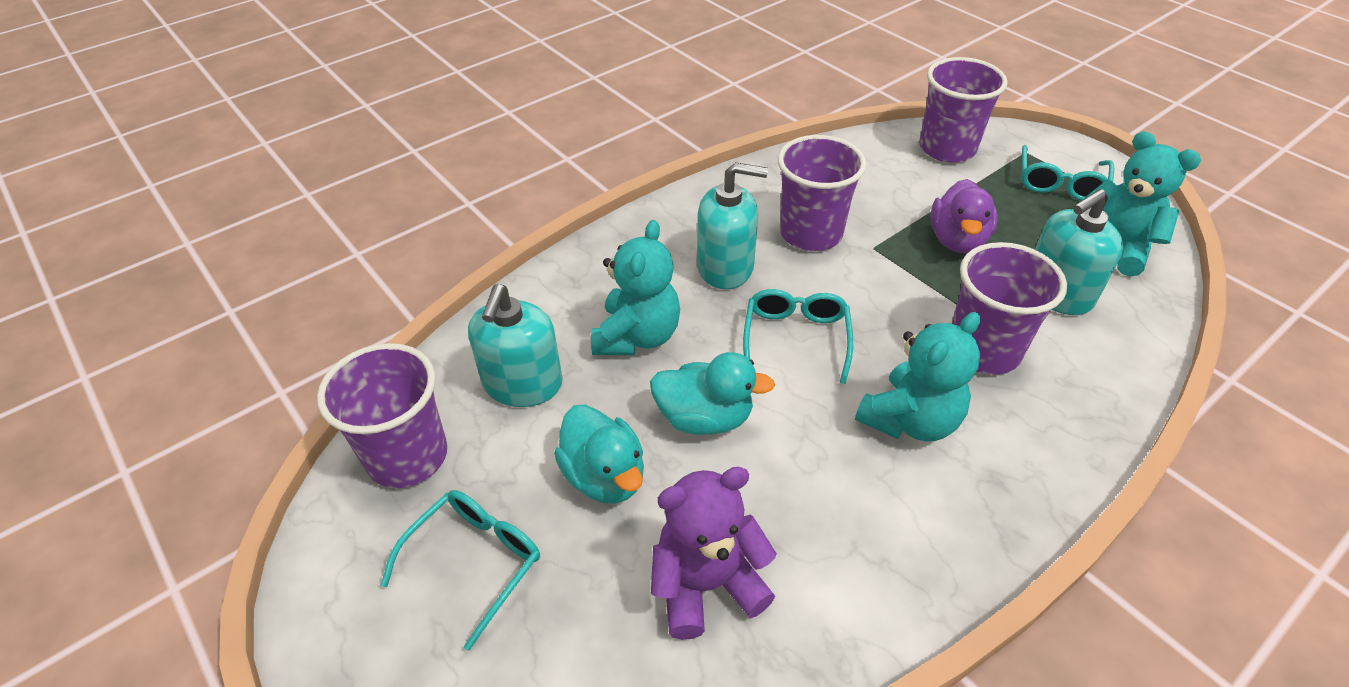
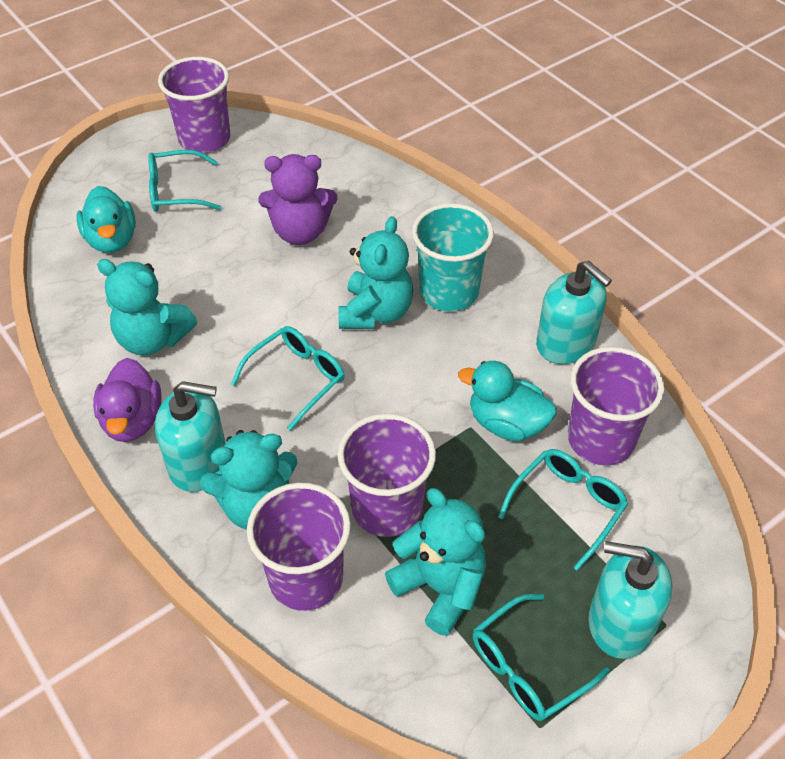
turquoise cup: none = 0 -> [412,203,494,311] = 1
turquoise glasses: [380,490,540,651] [743,289,853,384] [1021,145,1114,200] = 3 -> [148,150,222,212] [231,326,345,431] [473,594,610,721] [498,449,628,571] = 4
turquoise teddy bear: [591,220,680,355] [855,312,981,441] [1081,131,1201,276] = 3 -> [97,259,197,355] [200,430,298,530] [338,216,413,329] [385,488,486,636] = 4

